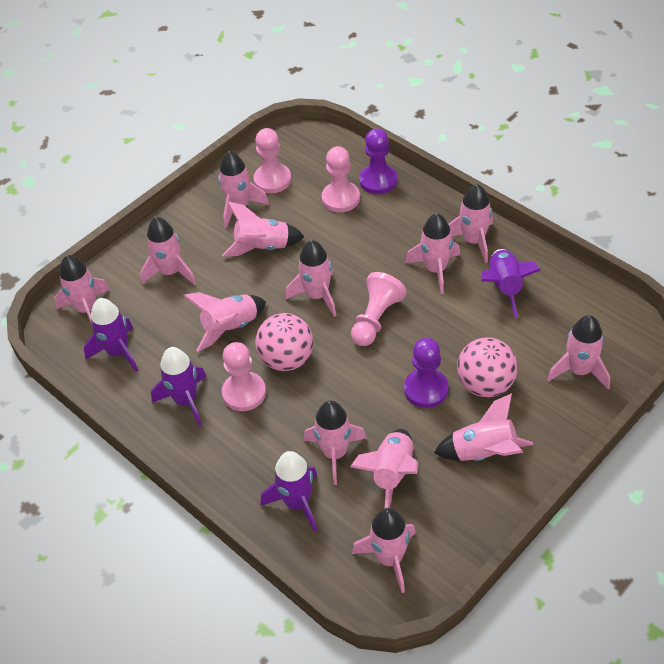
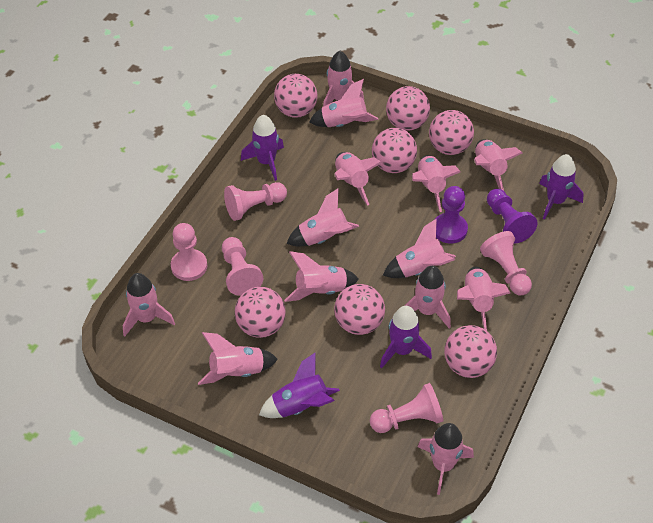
pink ball: [255,313,313,371] [457,337,518,397] = 2 -> [235,287,286,338] [274,74,317,118] [334,284,385,335] [372,128,417,173] [386,86,430,131] [429,110,474,155] [444,325,497,378] = 7
pink pawn: [222,342,266,411] [254,128,291,193] [322,146,360,212] [351,272,407,346] = 4 -> [171,223,207,281] [222,237,263,296] [224,182,287,221] [370,383,443,433] [480,231,532,295] = 5

